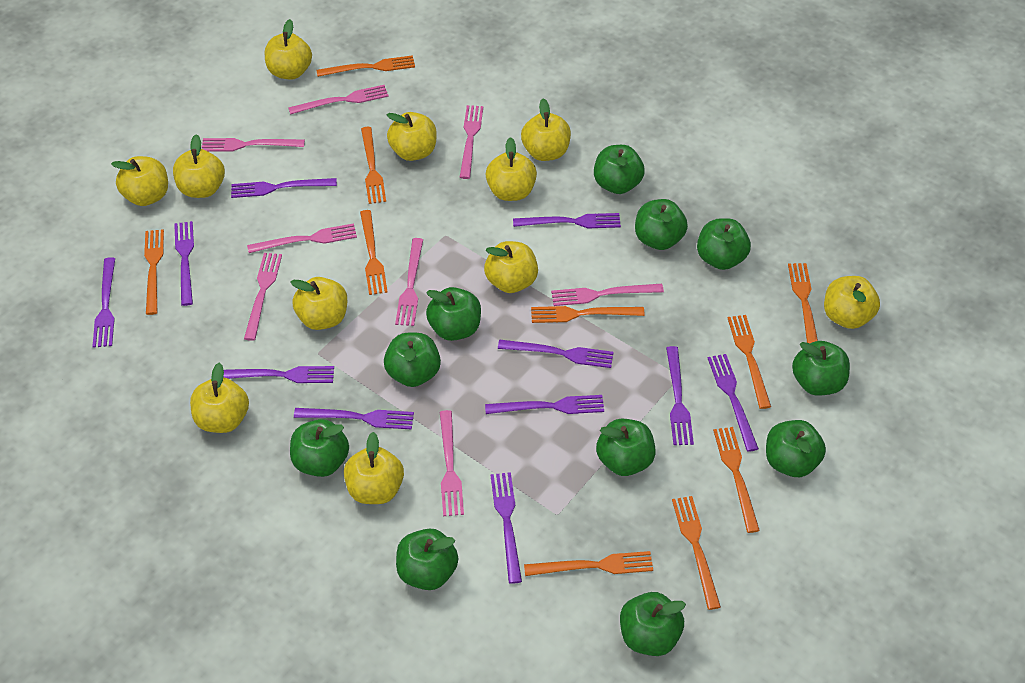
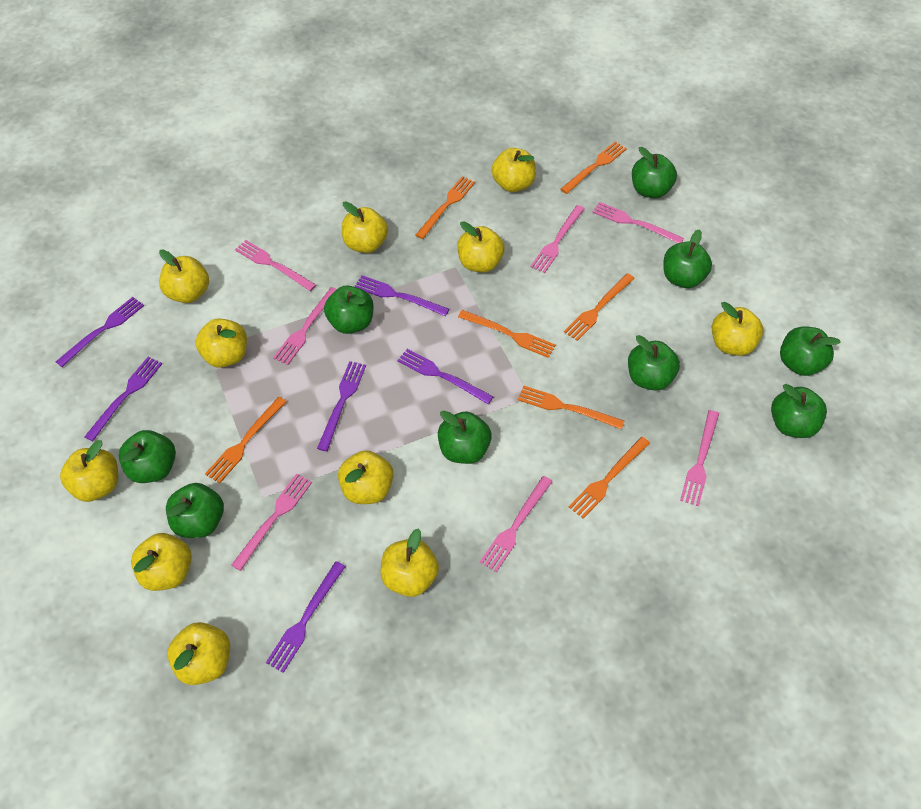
green apple: [290,419,349,477] [384,332,441,387] [396,528,458,590] [426,287,481,341] [594,145,645,194] [596,419,656,476] [620,592,686,656] [635,199,688,250] [697,218,751,270] [766,420,826,477] [792,341,850,396] = 11 -> [119,430,176,483] [166,483,224,538] [324,285,373,334] [438,411,492,464] [628,335,680,391] [632,147,677,198] [663,229,712,288] [771,384,827,438] [780,327,841,376] = 9
orange fork: [144,229,164,315] [316,55,415,77] [360,210,388,295] [361,127,386,204] [524,551,653,576] [531,306,645,323] [672,496,721,610] [713,427,760,533] [728,315,771,409] [788,263,818,343] = 10 -> [205,397,287,484] [416,176,475,239] [458,310,556,358] [518,386,624,430] [561,142,627,194] [564,273,635,341] [569,437,650,519] = 7
pink fork: [202,138,305,152] [244,253,282,341] [247,223,357,253] [288,85,389,115] [395,238,423,326] [440,410,464,516] [460,105,483,179] [551,284,664,306] = 8 -> [231,474,312,571] [235,240,316,291] [273,287,337,365] [480,476,553,572] [530,205,585,273] [592,202,684,243] [680,410,719,506] = 7
purple fork: [92,257,115,348] [174,221,194,306] [223,366,334,383] [231,178,337,198] [294,408,414,430] [485,395,604,414] [490,472,522,584] [498,340,613,368] [513,213,621,228] [666,346,694,445] [708,354,759,452] = 11 -> [56,297,144,367] [84,357,162,441] [266,561,346,673] [317,361,366,451] [354,275,449,316] [397,349,494,404] = 6

